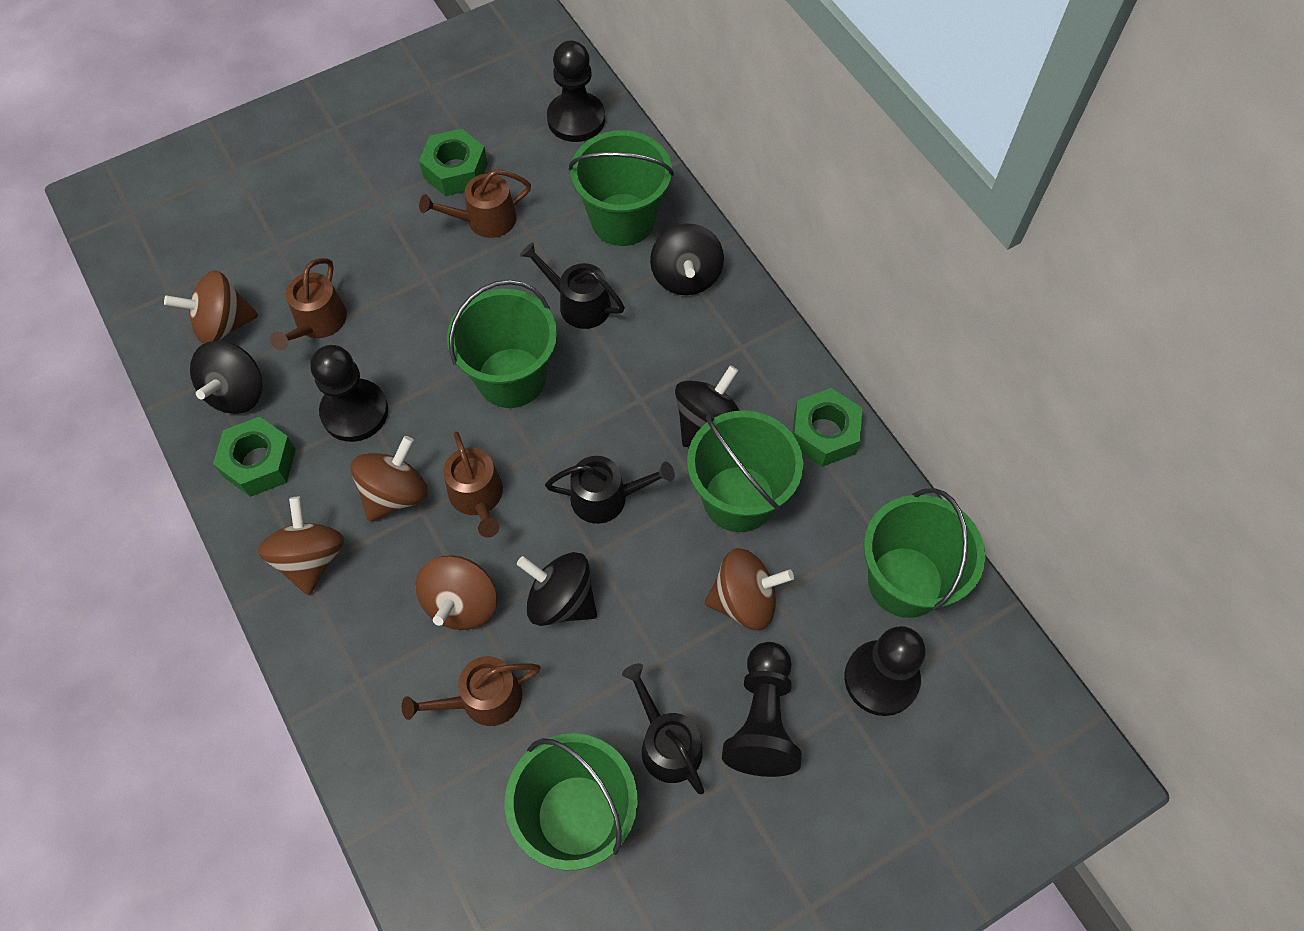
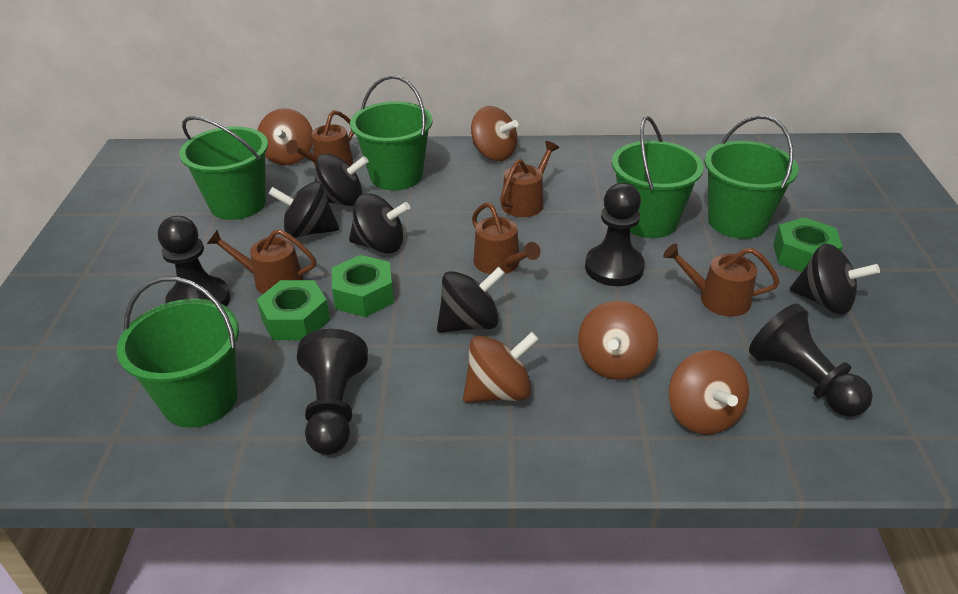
black spinning top: [190,341,263,414] [517,552,597,626] [650,223,724,295] [675,365,740,447] = 4 -> [268,181,339,238] [315,153,369,206] [349,193,410,253] [437,267,505,333] [790,244,880,315] = 5
black watering can: [520,242,625,329] [545,456,675,524] [622,663,704,794] = 3 -> none = 0
brown watering can: [270,258,347,351] [402,656,541,726] [419,169,531,238] [443,432,503,538] = 4 -> [207,229,316,294] [286,110,354,167] [472,202,541,274] [500,141,559,217] [663,244,780,317] = 5

